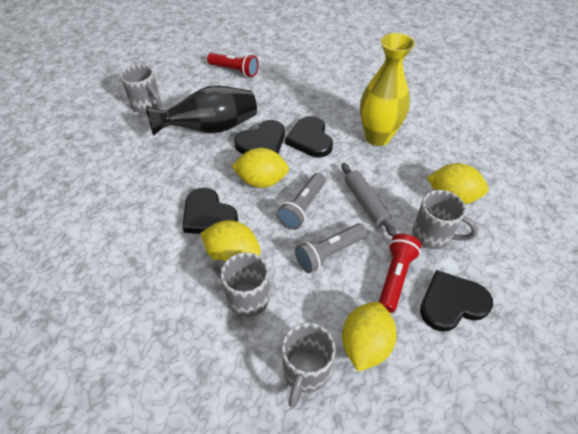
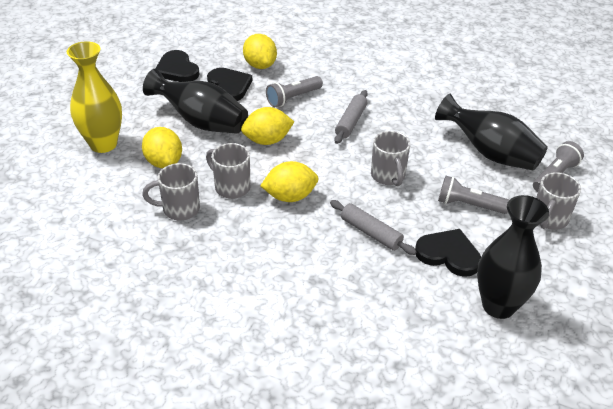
black heart: [182,188,238,234] [234,120,285,154] [285,116,333,158] [420,270,493,332] = 4 -> [156,50,199,82] [207,68,252,101] [415,229,481,277] = 3
black vase: [146,86,257,136] = 1 -> [143,68,248,134] [435,94,548,171] [477,195,549,319] = 3
grey flashlight: [276,173,326,230] [295,223,367,273] = 2 -> [266,76,323,107] [438,176,509,214] [533,141,584,192] = 3
grey rolling pin: [341,163,397,237] = 1 -> [330,200,417,255] [334,90,368,144] = 2
red flashlight: [207,53,258,77] [379,234,421,313] = 2 -> none = 0

